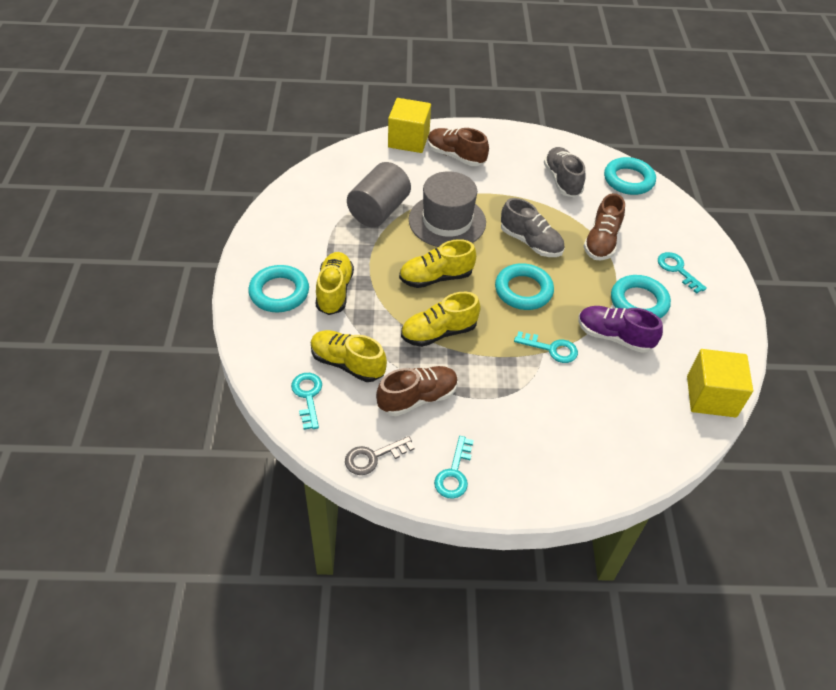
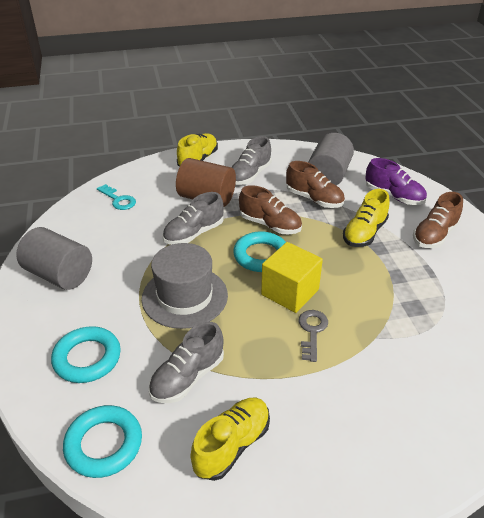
brown cylinder: none = 0 -> [176,158,236,207] = 1
grey cylinder: [347,162,411,227] = 1 -> [16,227,92,290] [308,133,354,185] = 2
grey shoe: [501,198,565,257] [544,147,585,197] = 2 -> [149,322,224,403] [162,192,224,245] [231,136,272,185] = 3
turquoise key: [291,373,322,430] [434,436,474,499] [514,331,578,363] [658,252,707,294] = 4 -> [97,184,136,210] = 1
turquoise ring: [248,265,309,313] [495,263,554,310] [604,157,656,195] [611,275,671,318] = 4 -> [51,326,121,383] [63,405,142,478] [233,231,286,272] = 3
yellow cube: [388,98,431,153] [687,349,753,417] = 2 -> [261,242,323,313] = 1
yellow shoe: [311,330,387,382] [316,252,354,315] [399,239,476,288] [401,292,481,347] = 4 -> [177,133,218,167] [190,398,270,481] [343,189,390,247] = 3

